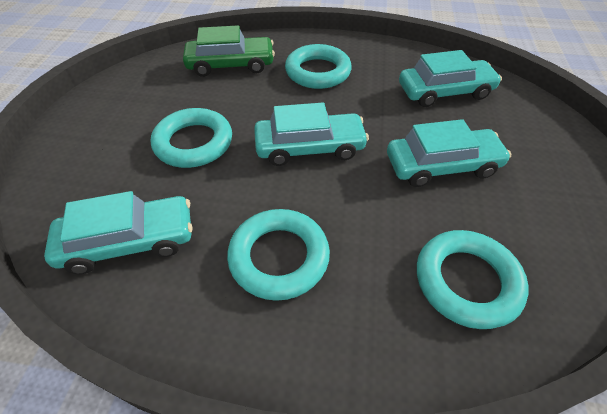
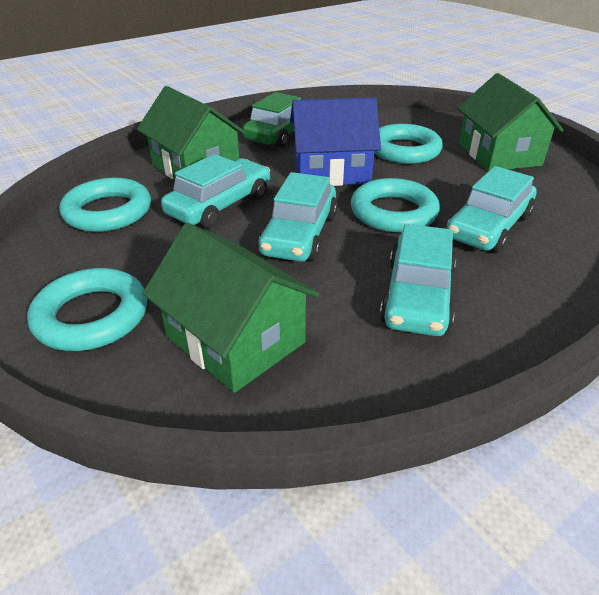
blue house: none = 0 -> [290,97,381,186] = 1
green house: none = 0 -> [137,86,246,180] [143,223,319,393] [457,73,563,171] = 3

